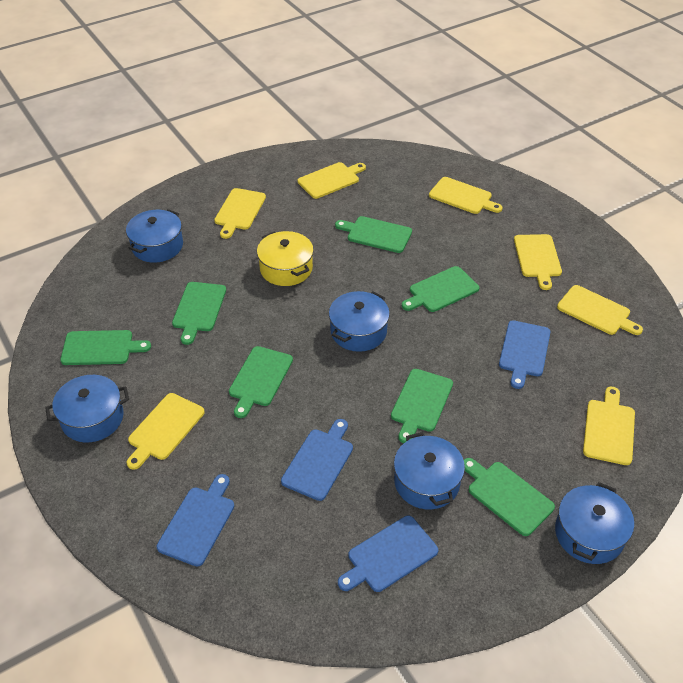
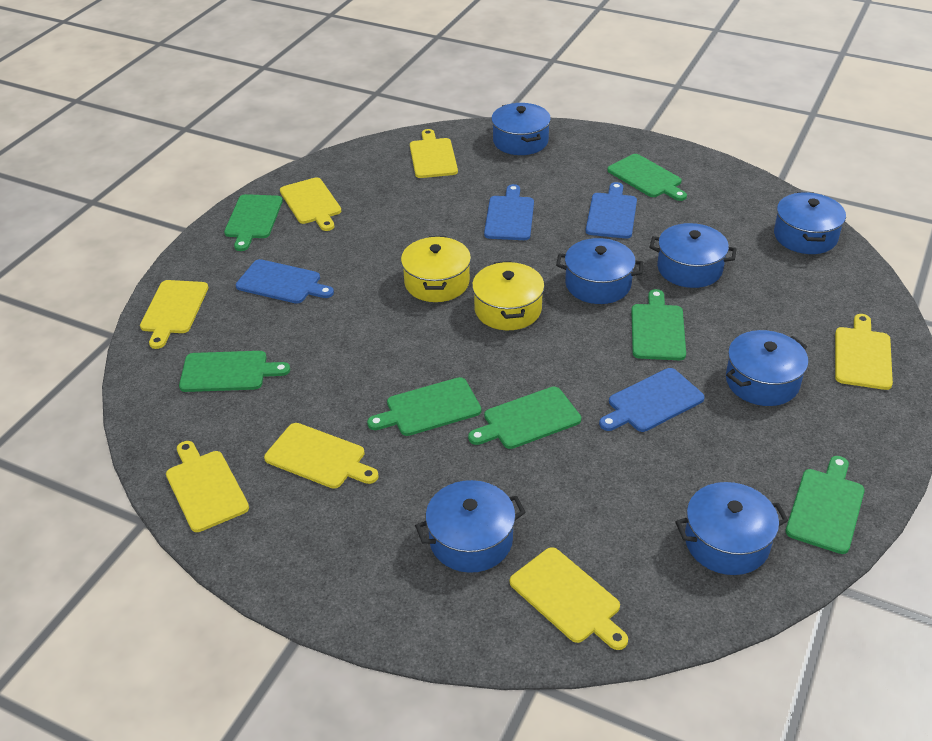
blue pot: [45,375,129,443] [126,209,183,263] [329,291,390,352] [394,432,465,509] [555,482,634,564] = 5 -> [415,480,526,573] [491,103,551,155] [556,238,643,304] [650,223,737,288] [675,482,788,575] [726,330,808,406] [774,192,846,254] = 7
yellow pot: [257,231,314,286] = 1 -> [401,236,471,302] [472,261,544,330] = 2

